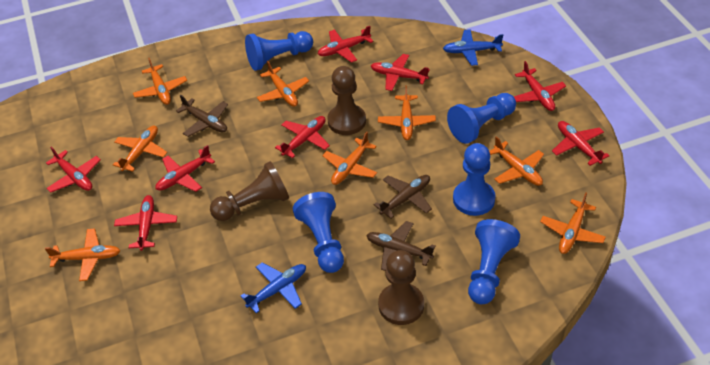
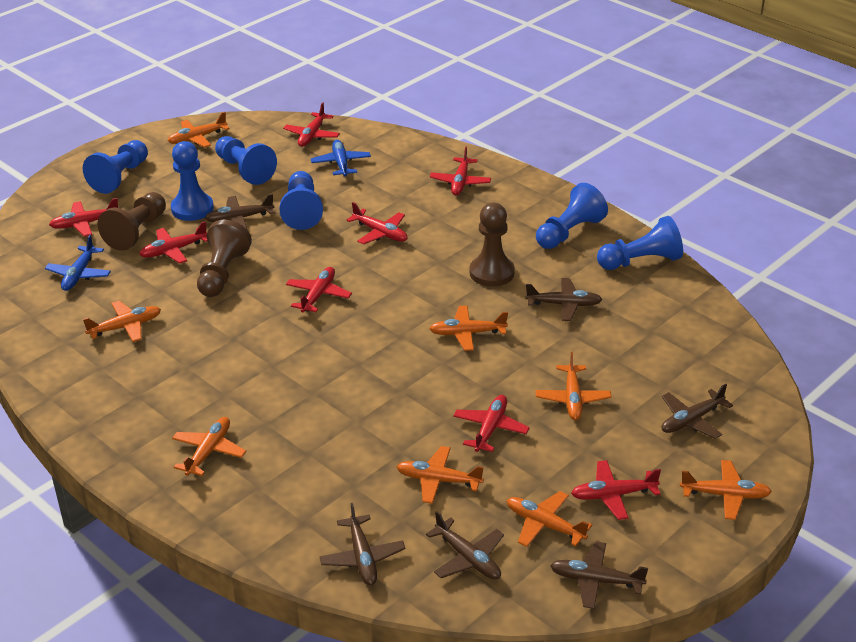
blue pawn: [245,31,313,71] [293,192,344,273] [447,93,516,144] [453,143,495,216] [468,219,520,304] = 5 -> [83,140,148,194] [171,141,214,221] [215,136,277,185] [280,171,323,230] [536,183,608,249] [597,216,683,270] = 6
brown plane: [176,95,228,137] [366,221,436,271] [374,175,432,219] = 3 -> [205,194,274,230] [319,503,405,586] [426,511,504,580] [525,278,602,321] [550,541,648,609] [661,384,733,439] = 6

